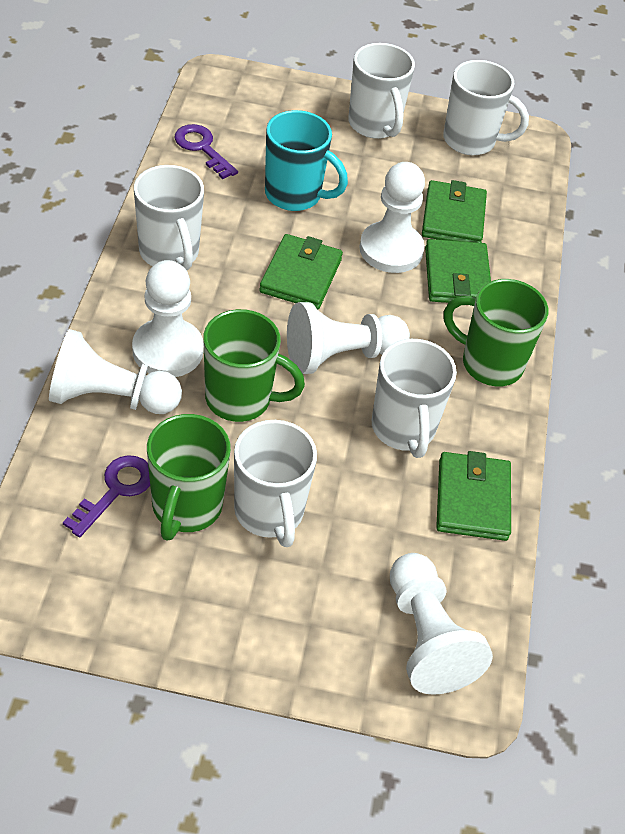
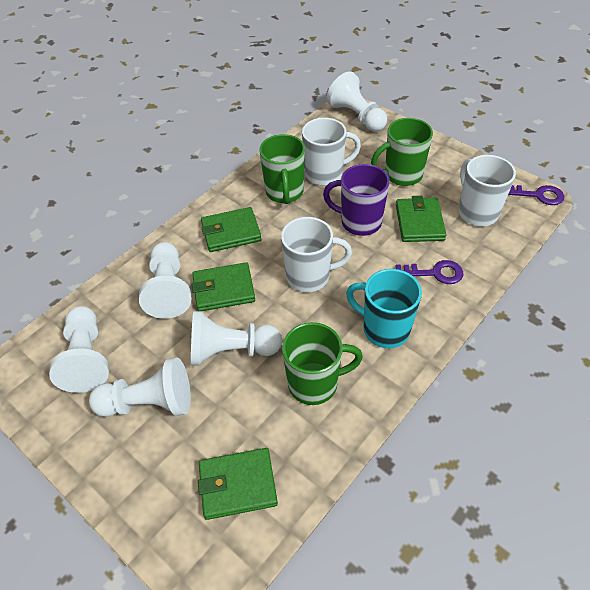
purple mug: none = 0 -> [323,164,390,236] = 1
white mug: [134,165,204,271] [234,420,317,547] [348,43,415,139] [372,339,457,458] [443,60,529,155] = 5 -> [281,217,352,292] [302,118,361,186] [458,155,516,226] = 3

